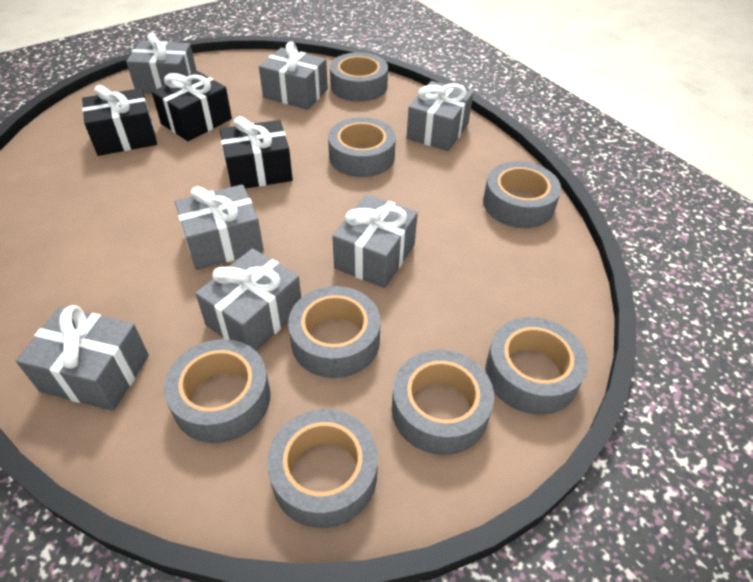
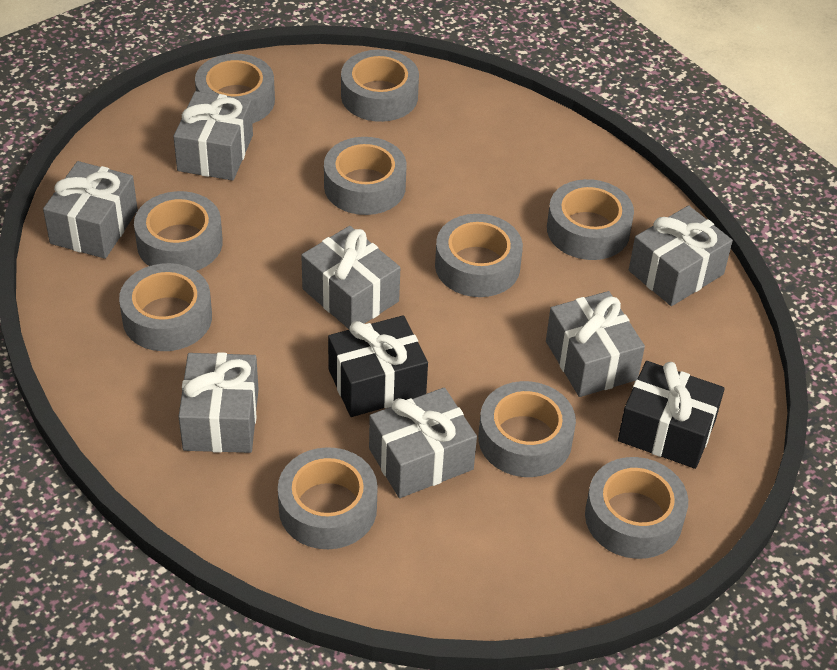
black gift: [82,85,157,156] [152,71,232,141] [220,116,293,189] = 3 -> [328,315,428,417] [618,361,725,469] = 2
grey tape: [164,339,271,443] [267,409,378,528] [288,286,381,378] [328,117,396,177] [330,52,388,102] [392,350,494,455] [483,161,561,228] [485,317,588,415] = 8 -> [119,263,212,351] [134,191,223,271] [195,54,275,124] [278,447,378,549] [324,137,407,215] [341,50,419,122] [435,214,523,297] [478,381,576,477] [547,179,634,260] [585,457,688,559] = 10

